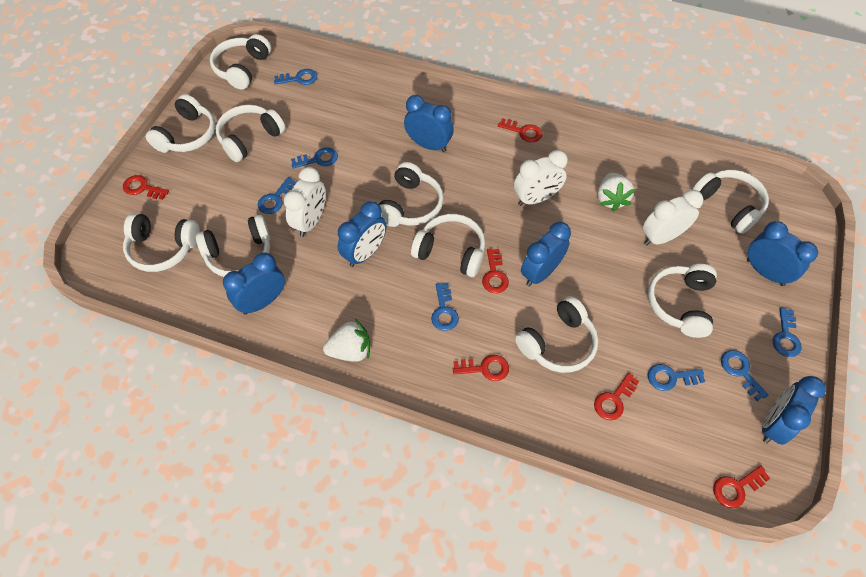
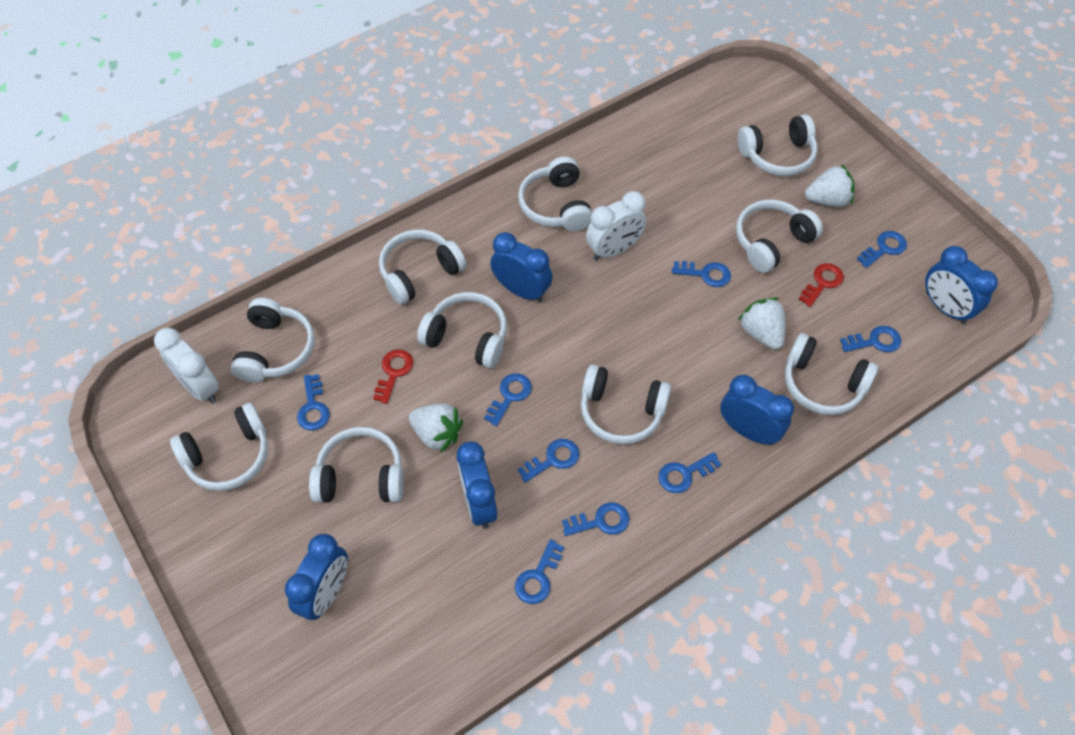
blue clock: [223,252,285,315] [338,201,387,267] [404,95,454,152] [521,222,571,286] [747,221,818,286] [762,376,826,445] = 6 -> [285,534,348,620] [457,441,497,529] [490,232,553,302] [720,375,794,445] [925,246,998,324] = 5
blue key: [258,177,297,214] [274,69,317,85] [291,147,338,169] [431,283,459,331] [648,364,705,391] [721,350,769,401] [773,308,802,357] = 7 -> [297,374,330,430] [484,373,532,426] [515,539,564,604] [517,439,580,483] [562,502,630,536] [659,452,722,493] [672,261,731,287] [840,326,901,352] [857,231,907,268] = 9
red key: [123,175,169,200] [453,355,509,381] [482,248,509,293] [498,118,543,142] [594,373,639,420] [713,466,771,508] = 6 -> [373,350,413,404] [799,263,844,307] = 2
white clock: [284,167,326,237] [514,150,568,206] [643,189,703,246] = 3 -> [154,328,219,404] [586,191,646,260] = 2
white strawberry: [323,319,370,362] [598,173,635,212] = 2 -> [409,403,463,453] [738,297,785,349] [805,164,855,207] = 3

